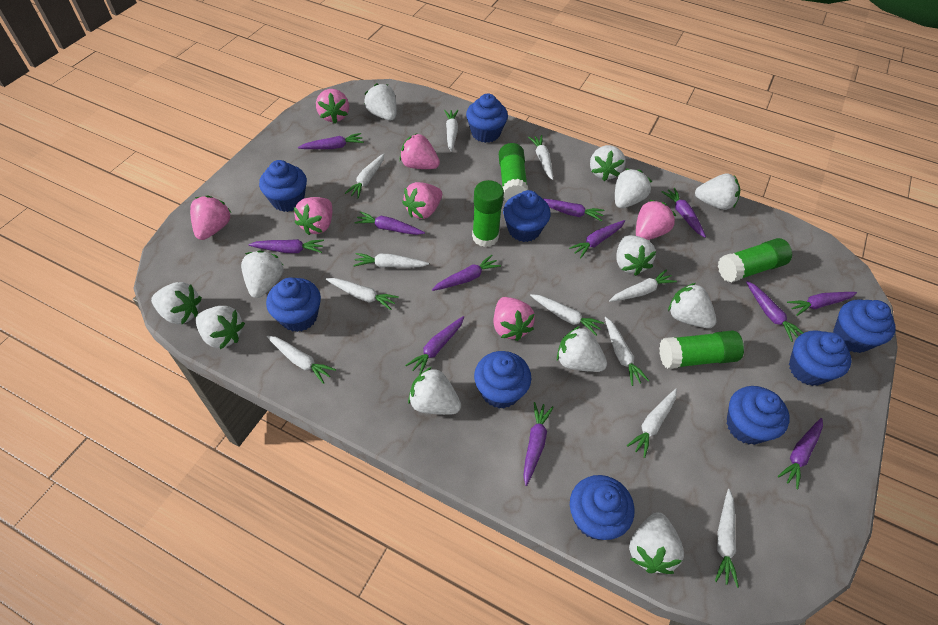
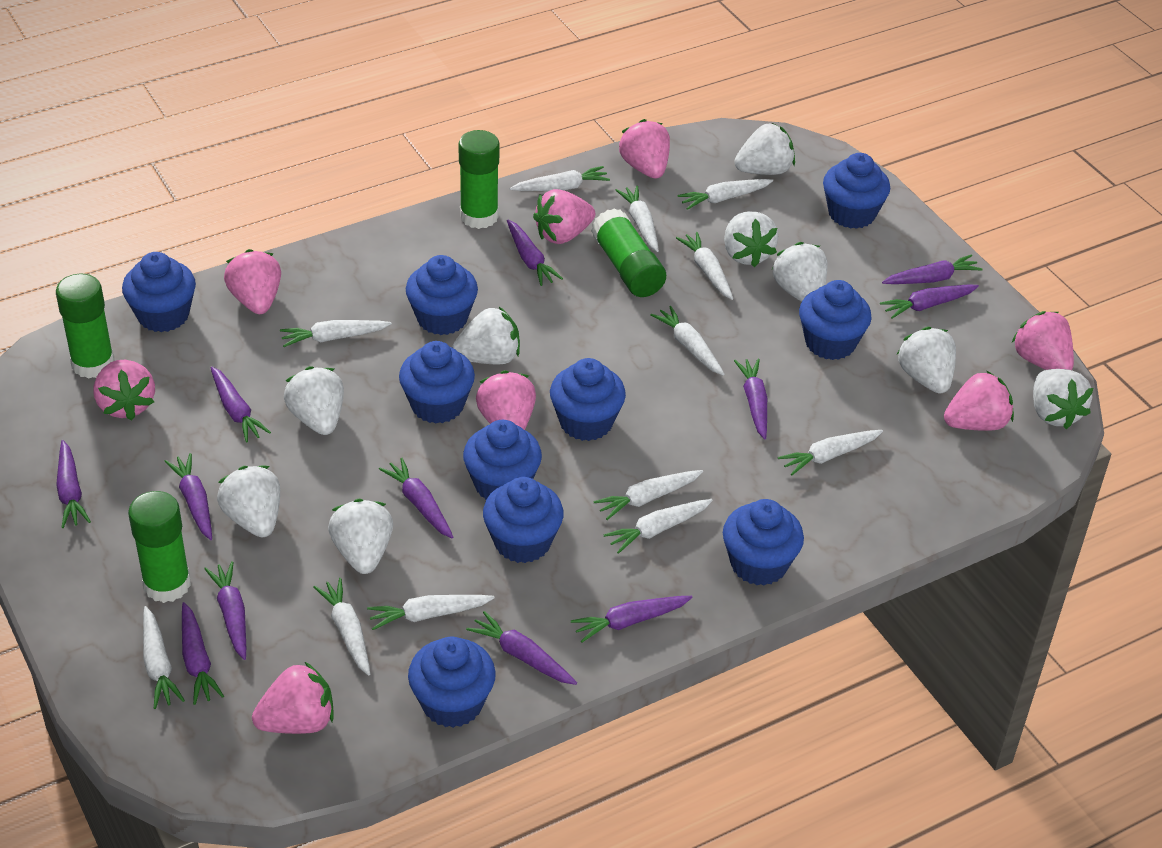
blue cupcake: [259,160,307,212] [266,278,321,332] [466,94,508,143] [474,351,531,408] [503,190,551,242] [570,475,634,540] [727,386,790,445] [789,330,851,386] [833,299,896,353] = 9 -> [122,252,196,332] [399,341,475,424] [406,255,478,335] [408,637,496,728] [463,420,542,500] [483,477,564,563] [550,358,626,441] [723,499,804,586] [799,280,872,360] [823,153,890,229] = 10
pink strawberry: [190,195,232,240] [294,197,332,235] [316,89,349,124] [400,133,440,169] [402,182,442,219] [493,297,535,341] [636,200,676,240] = 7 -> [93,360,155,421] [224,249,281,314] [252,661,334,734] [476,370,536,430] [533,189,595,244] [619,119,670,179] [944,371,1014,431] [1012,311,1074,370] = 8
white carrot: [267,335,336,384] [326,278,399,310] [344,153,384,199] [353,253,429,268] [444,110,458,152] [528,135,553,180] [530,294,604,336] [605,317,649,386] [609,269,677,302] [627,389,677,458] [715,489,739,588] = 11 -> [143,606,185,709] [280,320,392,347] [314,578,370,676] [367,595,495,630] [510,166,610,191] [593,470,703,520] [603,499,713,554] [616,186,659,252] [651,306,724,375] [676,232,733,300] [677,179,773,210] [778,430,883,475] = 12
white strawberry: [151,282,202,324] [196,306,245,349] [241,250,284,298] [364,83,397,120] [408,367,461,415] [557,326,607,372] [590,145,626,181] [615,168,652,208] [616,235,656,276] [629,512,684,574] [668,283,716,328] [695,173,740,210] = 12 -> [217,466,280,537] [284,366,344,435] [328,499,393,574] [452,307,520,364] [724,212,778,267] [734,123,795,175] [772,242,828,302] [897,327,956,394] [1033,369,1093,429] = 9

